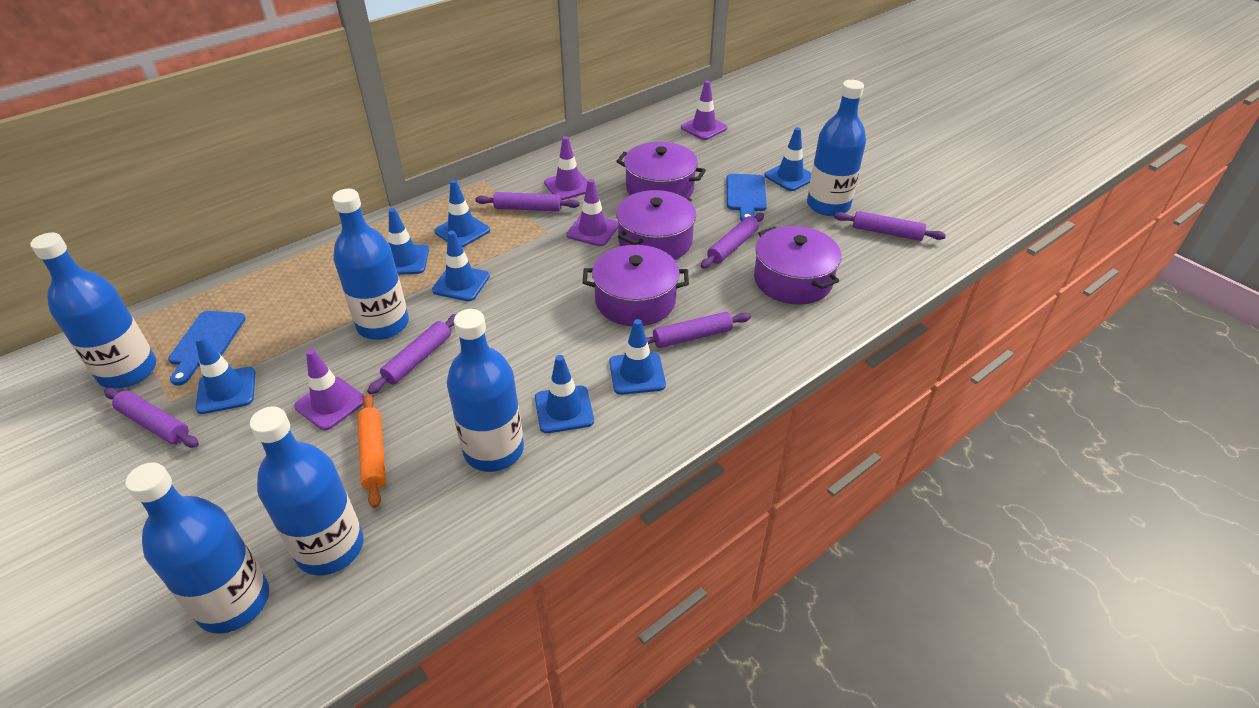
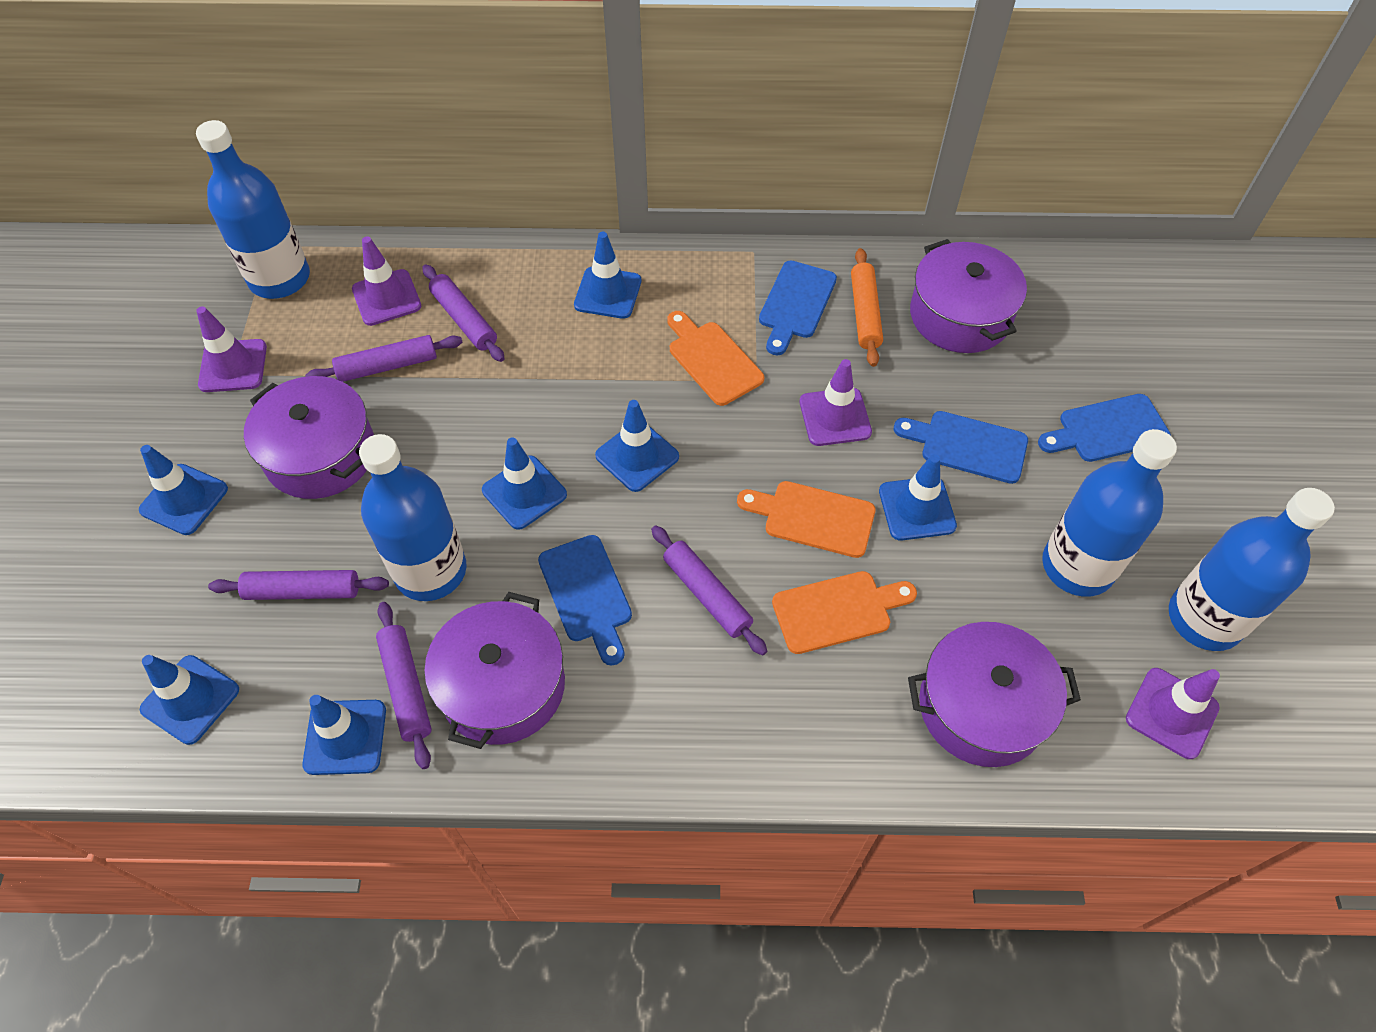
blue bottle: [30,233,156,388] [125,462,269,634] [250,406,364,575] [332,189,409,340] [447,309,524,472] [807,80,866,216] = 6 -> [196,120,310,299] [359,434,467,601] [1042,429,1177,597] [1169,488,1335,651] = 4
blue cutting board: [168,311,246,386] [726,174,767,221] = 2 -> [538,535,632,666] [759,260,837,355] [894,411,1028,484] [1038,394,1171,462] = 4
orange cutting board: none = 0 -> [667,311,764,406] [737,481,876,558] [772,571,917,654] = 3
purple rolling pin: [104,388,199,448] [367,314,456,394] [475,192,580,211] [646,312,751,348] [701,213,764,269] [834,211,946,241] = 6 -> [208,570,389,600] [305,335,463,382] [376,602,432,769] [422,264,505,362] [651,526,767,656] = 5

